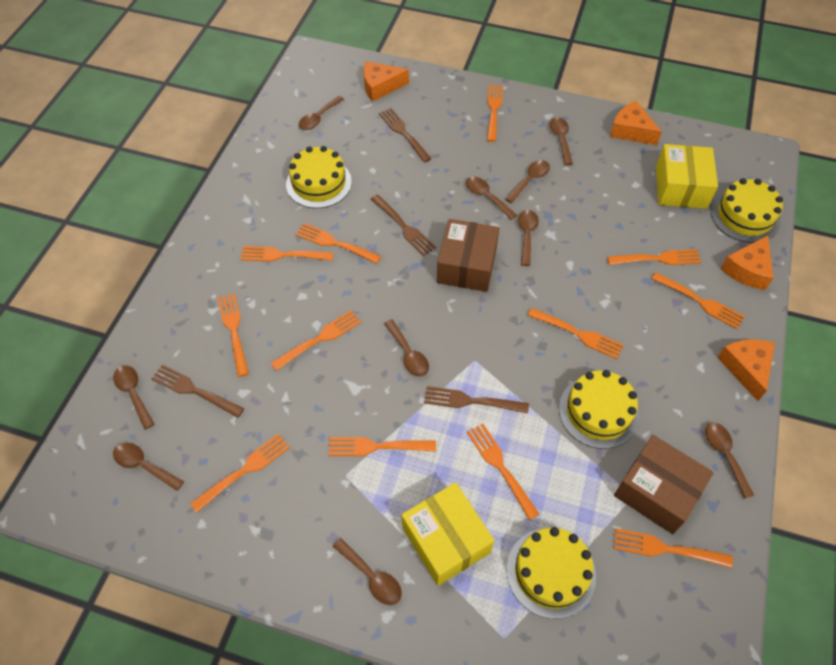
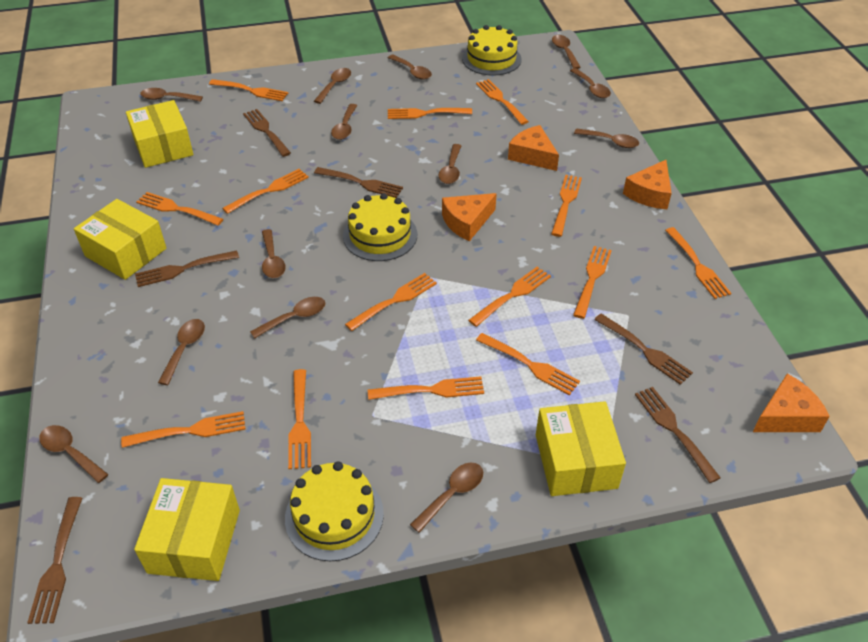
brown box: [437,219,499,292] [614,435,714,534] = 2 -> none = 0
brown fork: [151,365,244,418] [370,194,436,256] [379,108,432,163] [424,386,529,413] = 4 -> [27,497,82,624] [135,250,239,287] [243,109,291,157] [314,167,403,198] [594,314,693,385] [635,387,721,483] = 6
brown spoon: [113,365,155,430] [113,443,184,491] [299,96,344,130] [333,538,402,605] [384,319,429,377] [466,177,517,220] [505,160,550,203] [518,210,539,266] [550,117,573,165] [705,422,755,499] = 10 -> [39,425,108,483] [140,88,203,102] [158,319,205,385] [250,297,325,339] [262,229,285,278] [314,68,351,104] [331,104,357,140] [388,55,432,79] [410,463,483,533] [439,144,461,184] [552,35,581,69] [570,68,611,98] [574,128,639,148] = 13
orange fork: [190,433,290,513] [218,293,249,377] [240,246,334,262] [271,310,361,371] [295,223,381,264] [328,437,436,456] [467,424,539,520] [487,84,503,142] [528,308,624,359] [607,249,701,265] [614,528,733,568] [652,272,745,329] = 12 -> [121,411,246,448] [136,192,223,226] [209,79,288,101] [222,169,309,214] [288,369,311,469] [345,273,437,331] [368,376,484,400] [388,108,472,119] [468,267,551,327] [476,79,529,125] [476,333,580,396] [551,175,582,237] [573,246,612,319] [665,227,731,299] = 14
yellow box: [402,482,494,586] [656,144,718,209] = 2 -> [74,199,166,280] [126,100,193,168] [134,478,240,581] [536,401,626,496] = 4
yellow cake: [286,146,352,208] [507,527,596,619] [559,370,639,449] [711,178,783,243] = 4 -> [285,461,384,561] [343,193,417,261] [462,25,522,76] = 3

